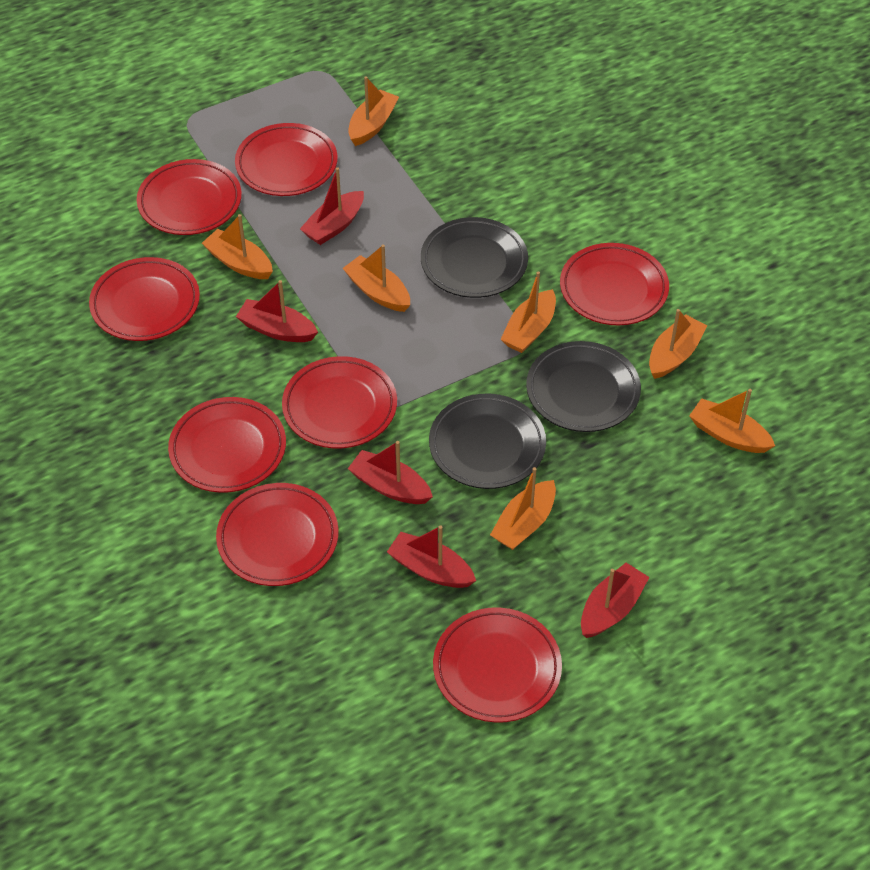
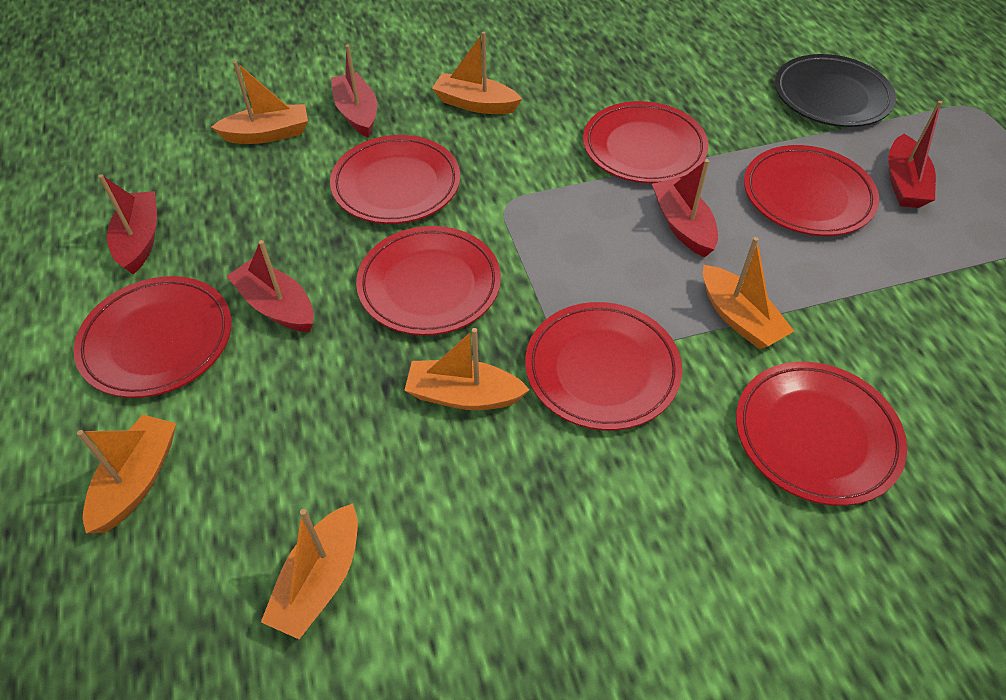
black plate: [421,217,528,298] [429,394,546,489] [526,341,641,432] = 3 -> [775,54,896,127] = 1
orange boat: [202,214,273,279] [343,244,410,312] [348,76,399,146] [490,467,556,550] [500,271,556,353] [649,309,707,379] [689,389,775,453] = 7 -> [77,415,176,533] [211,61,308,144] [261,503,358,639] [404,328,530,410] [432,32,522,114] [703,237,794,350] = 6
red plate: [89,257,200,341] [137,159,242,235] [168,397,286,493] [216,483,339,586] [235,123,338,196] [282,356,397,448] [433,607,562,723] [560,243,669,325] = 8 -> [73,276,232,398] [330,135,460,224] [356,226,501,336] [525,302,682,430] [583,101,708,183] [736,362,907,506] [744,145,879,236] = 7

